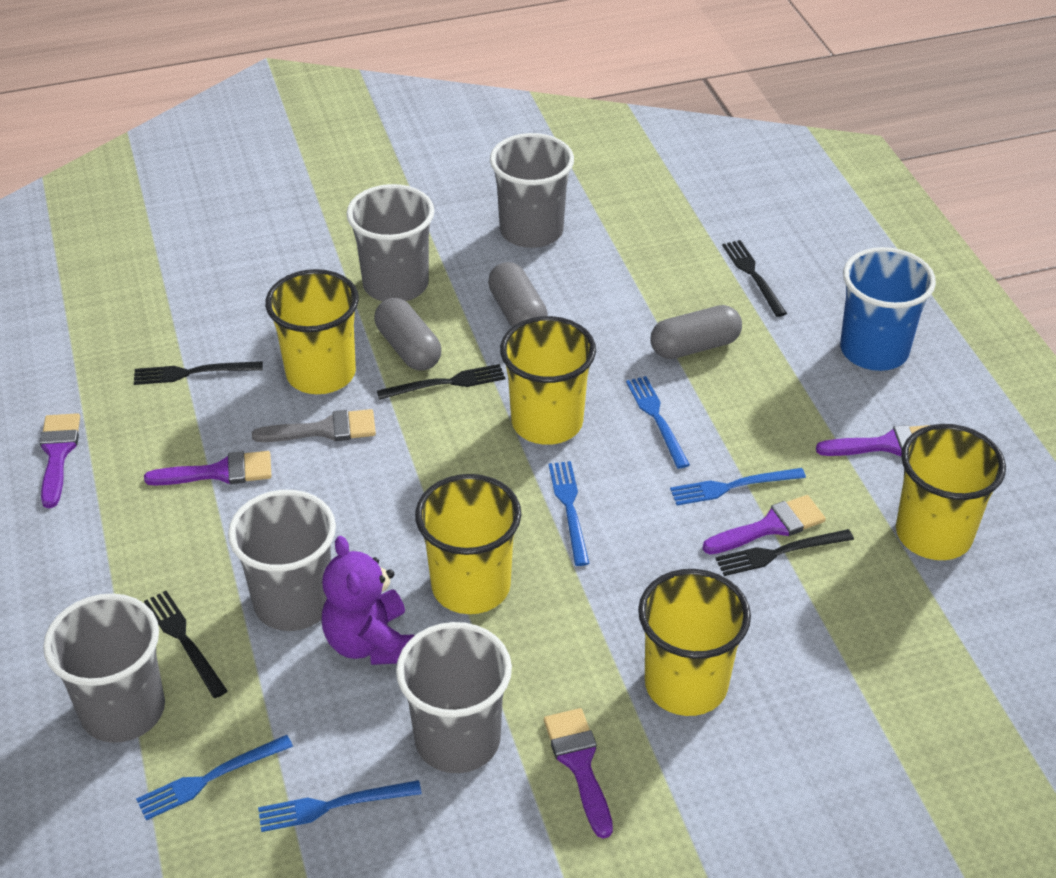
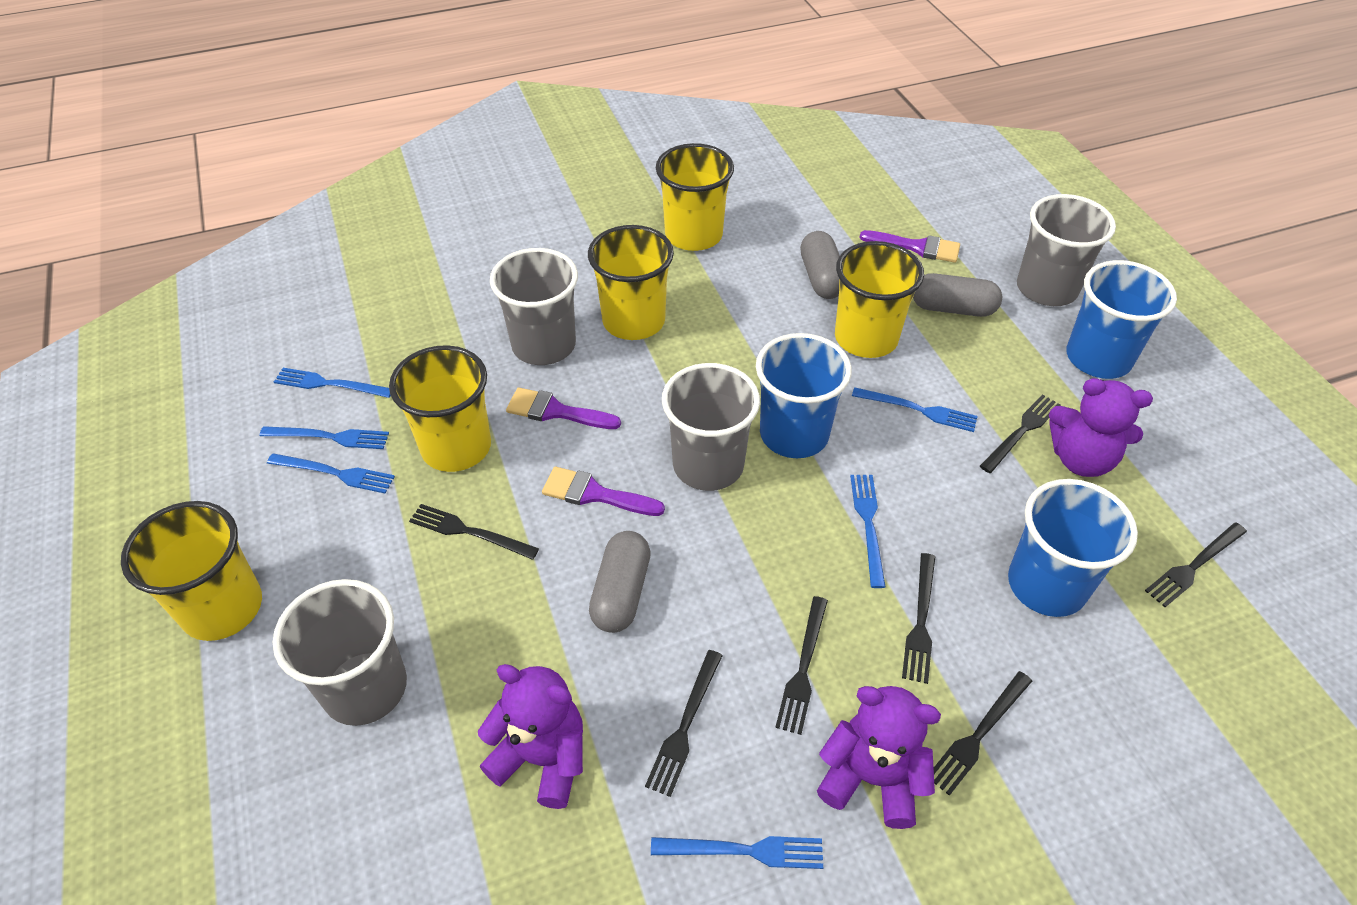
black fork: [134,361,263,385] [144,591,228,698] [377,364,505,400] [715,529,854,576] [722,240,787,317] = 5 -> [409,504,539,560] [645,650,723,797] [775,596,828,735] [902,553,935,684] [934,671,1032,796] [980,394,1061,473] [1145,523,1247,607] = 7
blue cup: [840,247,936,371] = 1 -> [756,333,852,458] [1008,479,1138,617] [1066,260,1177,379] = 3
blue fork: [136,735,293,820] [258,780,422,832] [549,461,590,566] [626,376,690,469] [670,468,806,505] = 5 -> [259,426,389,449] [267,453,395,494] [274,368,391,398] [651,836,823,869] [850,475,886,588] [852,387,978,432] = 6
grey brush: [252,409,376,442] = 1 -> none = 0
grey cup: [43,593,165,743] [228,490,336,631] [346,184,435,301] [396,622,512,773] [490,133,574,248] = 5 -> [273,579,407,726] [490,248,578,365] [662,363,760,491] [1017,194,1116,306] = 4
purple brush: [39,413,80,508] [144,451,271,486] [544,708,613,839] [703,495,826,554] [816,425,930,456] = 5 -> [506,387,621,429] [542,467,665,516] [859,230,960,263] = 3
purple teddy bear: [322,536,414,665] = 1 -> [478,664,583,809] [817,686,941,829] [1049,378,1153,477] = 3

